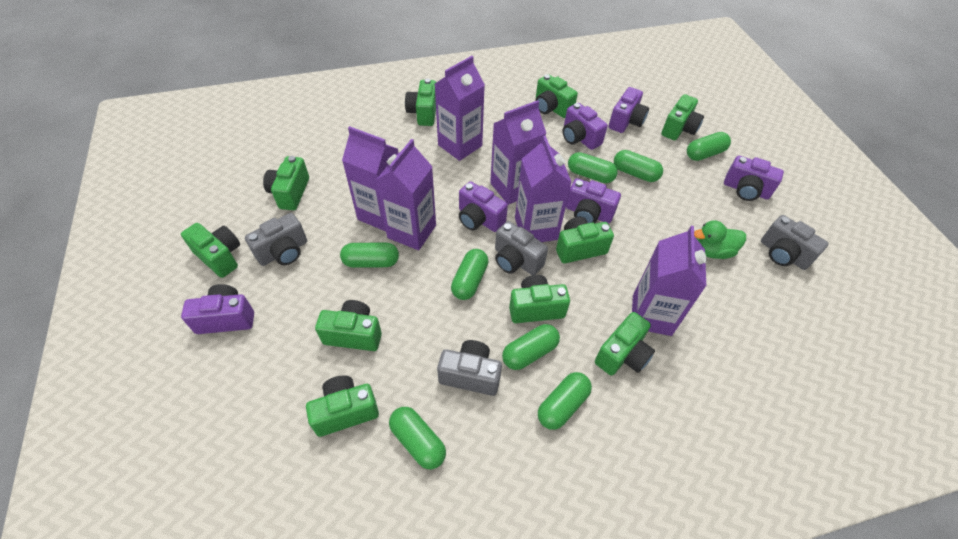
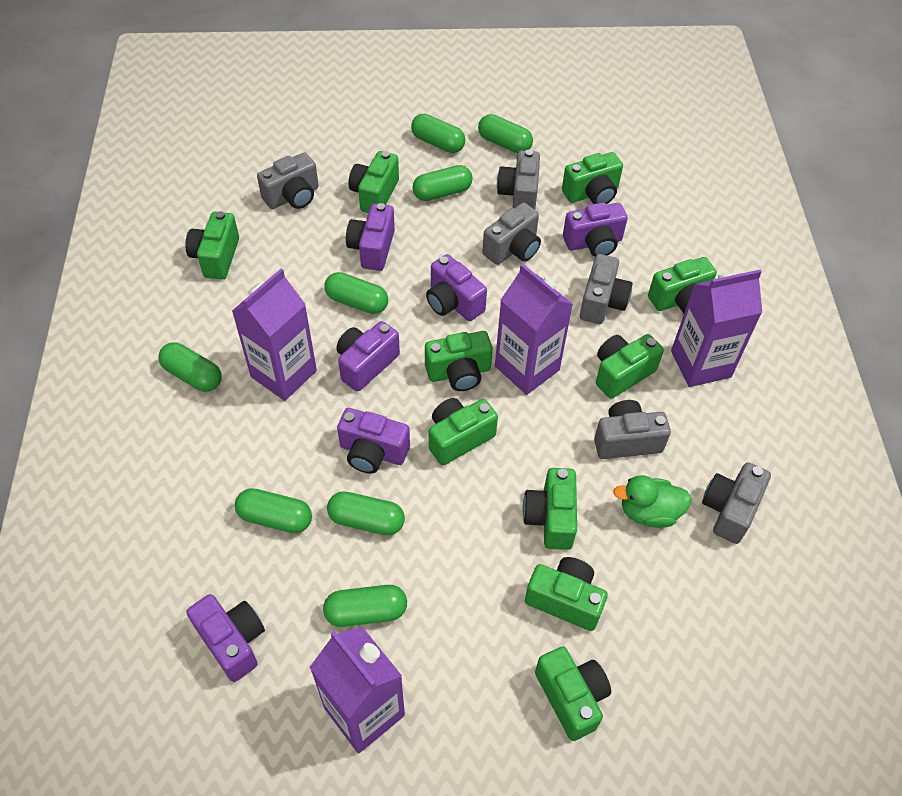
grey camera: [245,213,307,266] [437,340,502,396] [495,221,548,275] [761,215,829,270] = 4 -> [257,152,319,209] [482,203,541,265] [497,149,540,210] [580,254,633,324] [594,400,671,459] [702,462,771,544] = 6
purple carton: [342,126,398,231] [376,139,436,250] [435,56,485,161] [490,100,546,205] [515,135,572,242] [632,226,707,336] = 6 -> [232,269,317,401] [310,627,405,754] [495,264,573,395] [671,270,763,387] = 4

